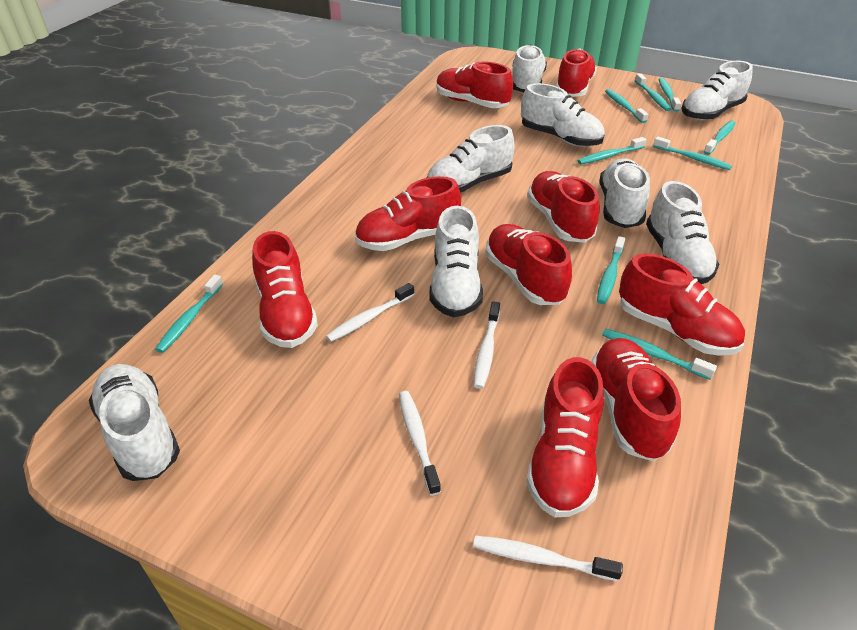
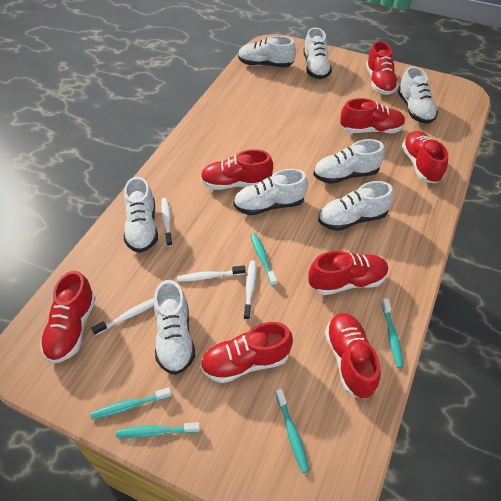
red shoe: [252,231,318,348] [355,176,461,251] [436,62,513,108] [485,224,572,305] [526,357,604,517] [527,171,600,243] [556,49,597,97] [591,338,681,461] [619,253,745,356] = 9 -> [40,271,96,363] [200,322,293,383] [201,149,273,190] [308,251,389,295] [325,313,380,399] [340,98,406,133] [366,41,399,95] [402,131,448,183] = 8
turquoise toothbrush: [155,275,223,353] [577,137,646,164] [597,236,625,304] [602,329,717,380] [605,89,648,123] [635,73,671,111] [653,136,732,170] [658,78,681,112] [704,120,736,155] = 9 -> [90,387,172,419] [116,422,200,438] [251,233,277,286] [276,389,309,473] [382,298,404,368] = 5

